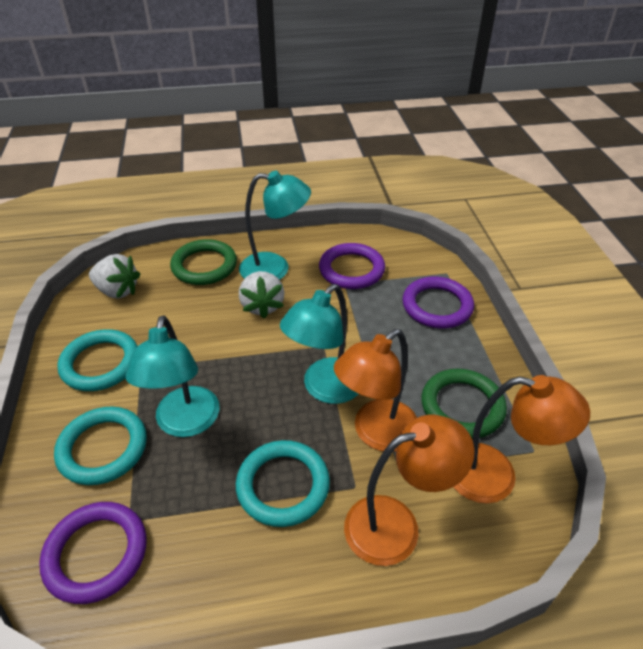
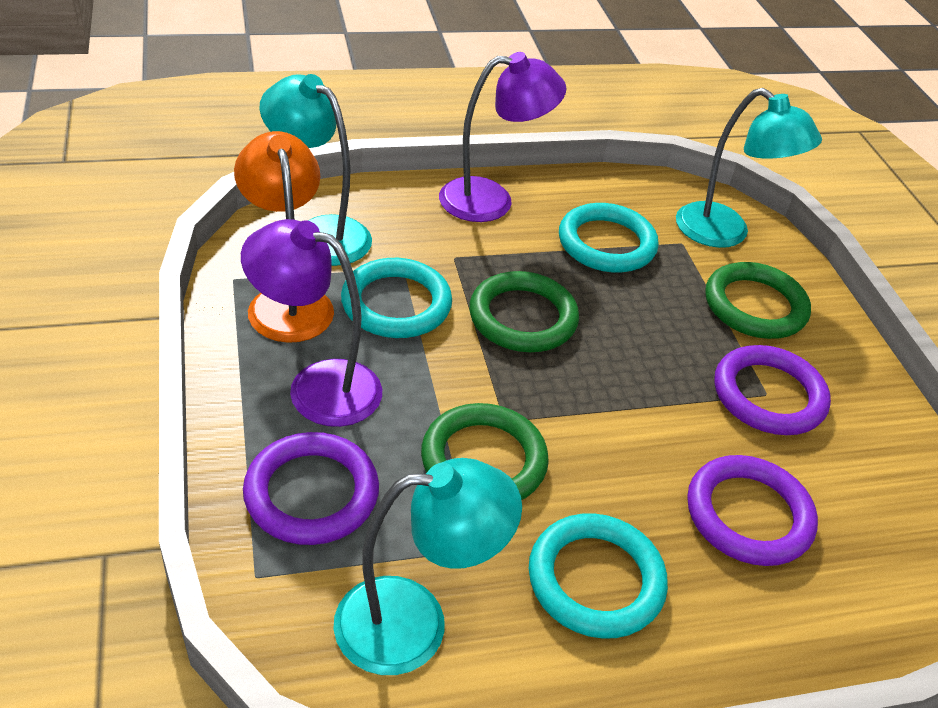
green ring: [170,239,237,285] [421,369,507,439] = 2 -> [421,403,549,500] [469,271,579,352] [705,262,811,339] = 3
orange lamp: [334,329,417,452] [344,415,475,566] [453,375,590,504] = 3 -> [234,131,334,343] = 1
purple lamp: none = 0 -> [241,219,382,427] [439,52,567,222] = 2
white strawberry: [89,254,141,299] [239,271,284,319] = 2 -> none = 0

